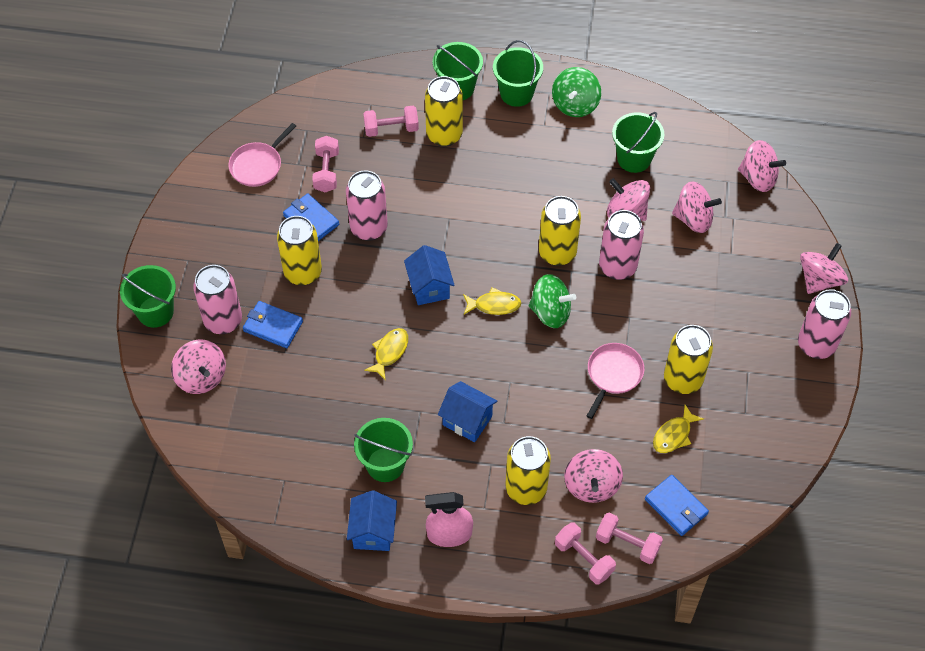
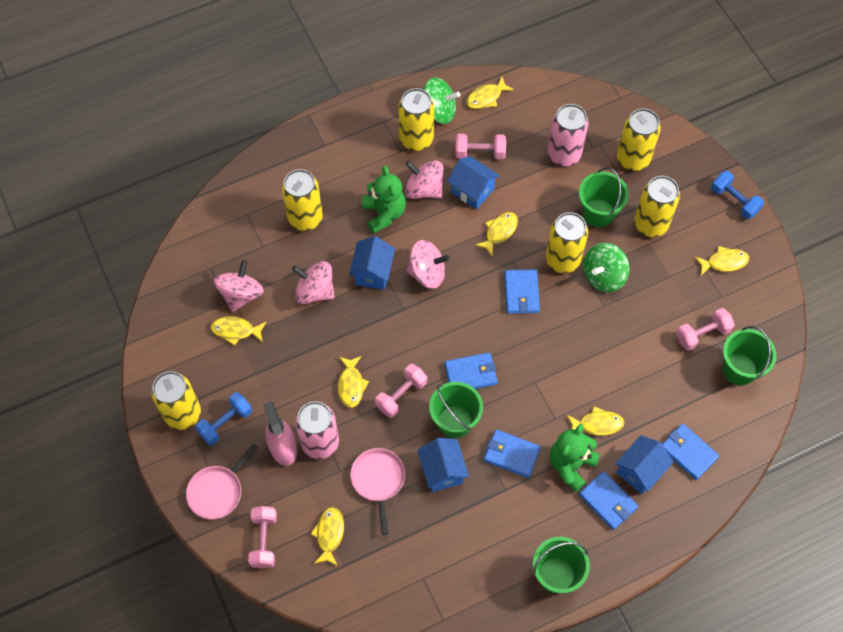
blue dumbbell: none = 0 -> [195,392,252,445] [711,171,764,219] = 2
blue house: [347,490,397,551] [404,245,455,305] [438,381,497,442] = 3 -> [349,236,395,290] [417,438,469,492] [447,156,499,209] [615,435,673,494] = 4
blue wallet: [243,301,303,348] [283,193,339,241] [645,475,709,536] = 3 -> [445,353,498,389] [484,429,541,478] [504,269,540,314] [579,471,638,530] [662,424,719,480] = 5
green bucket: [120,265,176,328] [354,418,413,482] [433,42,483,100] [493,40,543,107] [612,112,664,173] = 5 -> [429,382,483,438] [533,537,590,593] [579,167,629,228] [723,326,776,385] = 4
green teddy bear: none = 0 -> [362,166,406,234] [550,424,600,492] = 2
pink can: [193,265,242,334] [346,170,388,241] [599,210,644,280] [798,289,851,359] = 4 -> [295,401,339,459] [548,104,588,167] = 2
pink spinning top: [171,340,226,394] [564,449,623,503] [607,178,650,221] [672,181,722,233] [738,140,786,192] [800,243,848,294] = 6 -> [214,260,264,312] [292,261,334,304] [405,160,443,199] [406,240,450,289] = 4
yellow can: [277,216,322,286] [425,76,463,147] [505,436,551,505] [539,196,581,266] [664,325,713,394] = 5 -> [151,371,201,430] [282,169,323,231] [399,88,434,151] [546,212,588,273] [617,108,661,171] [634,176,680,237] = 6
yellow fish: [364,328,408,381] [463,287,521,315] [653,405,704,453] = 3 -> [211,316,266,346] [311,507,344,566] [338,356,369,408] [466,77,514,109] [476,212,518,256] [567,406,624,436] [695,246,749,275] = 7

